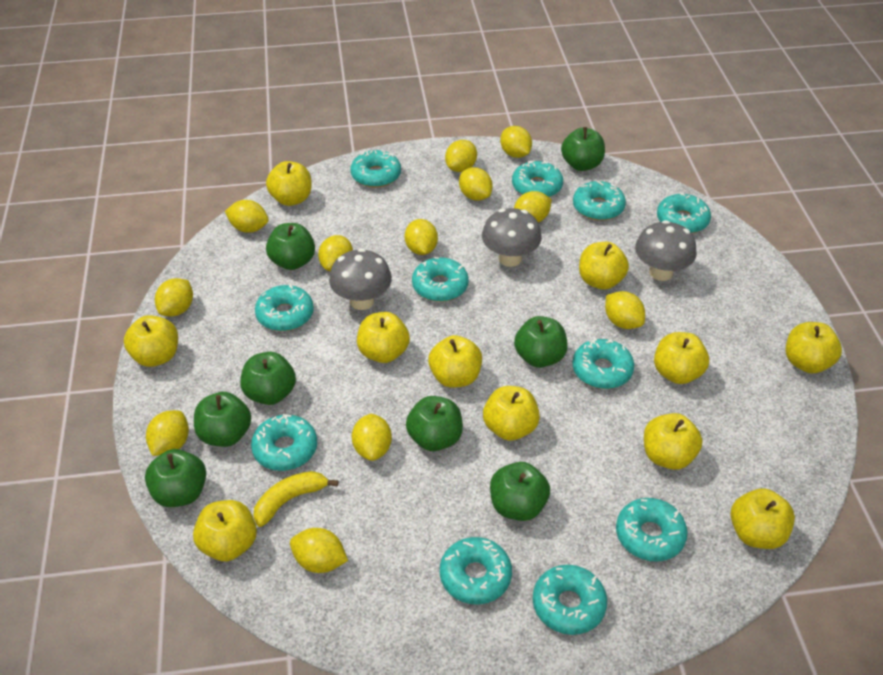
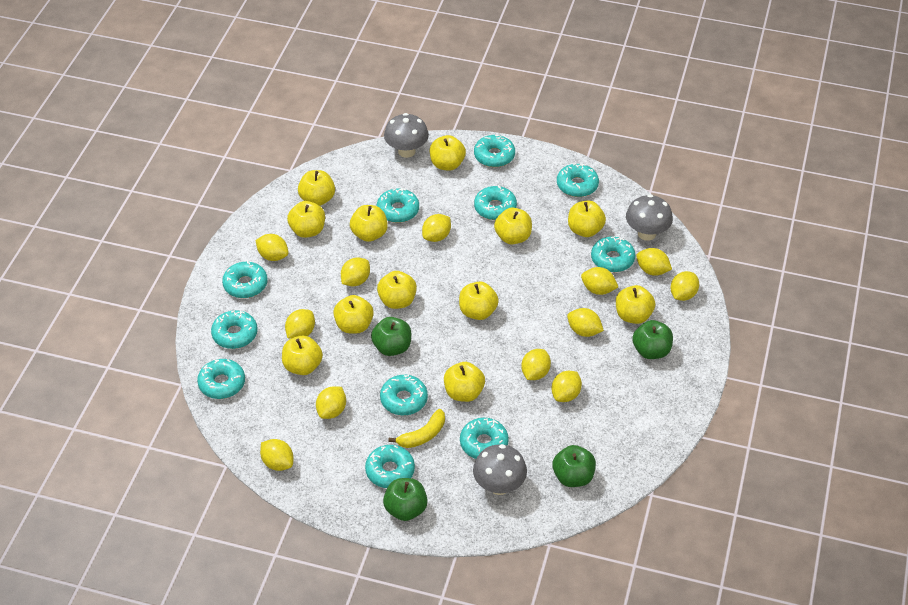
green apple: [145,449,206,507] [194,392,251,447] [240,352,296,405] [266,223,315,270] [406,396,463,451] [490,462,550,521] [514,316,567,368] [561,127,605,171] = 8 -> [371,317,411,356] [383,478,428,521] [552,445,596,487] [632,320,673,359] = 4
yellow apple: [124,315,178,367] [193,500,257,561] [266,161,312,206] [357,312,410,363] [428,335,482,388] [483,386,540,441] [579,242,629,290] [644,413,702,470] [654,332,709,384] [731,488,795,549] [786,322,842,373] = 11 -> [282,336,323,375] [287,201,325,238] [298,170,335,206] [333,295,374,334] [350,205,388,242] [377,271,417,309] [430,135,466,171] [444,362,485,402] [459,281,499,320] [494,207,532,244] [568,201,606,237] [616,285,655,324] = 12

